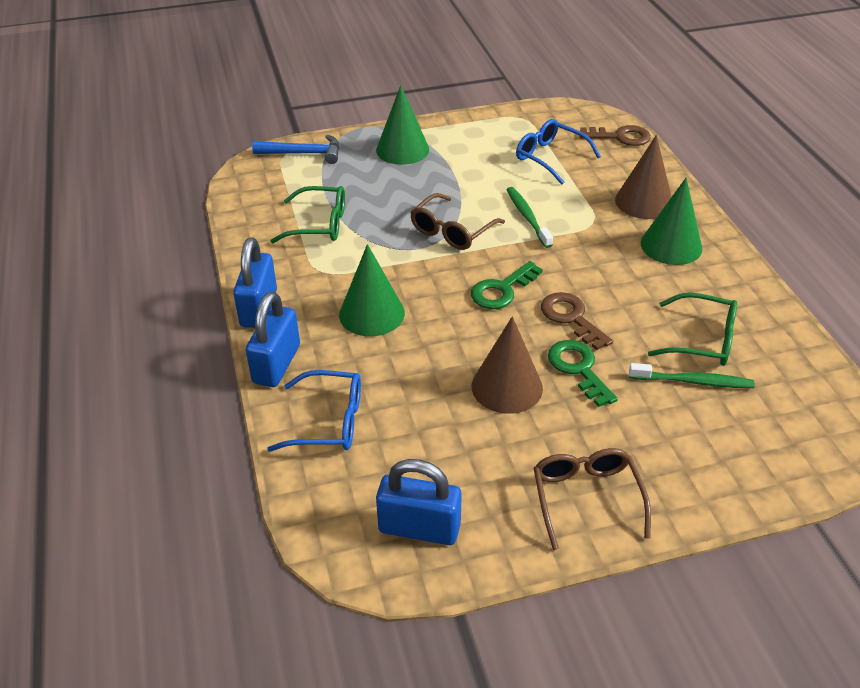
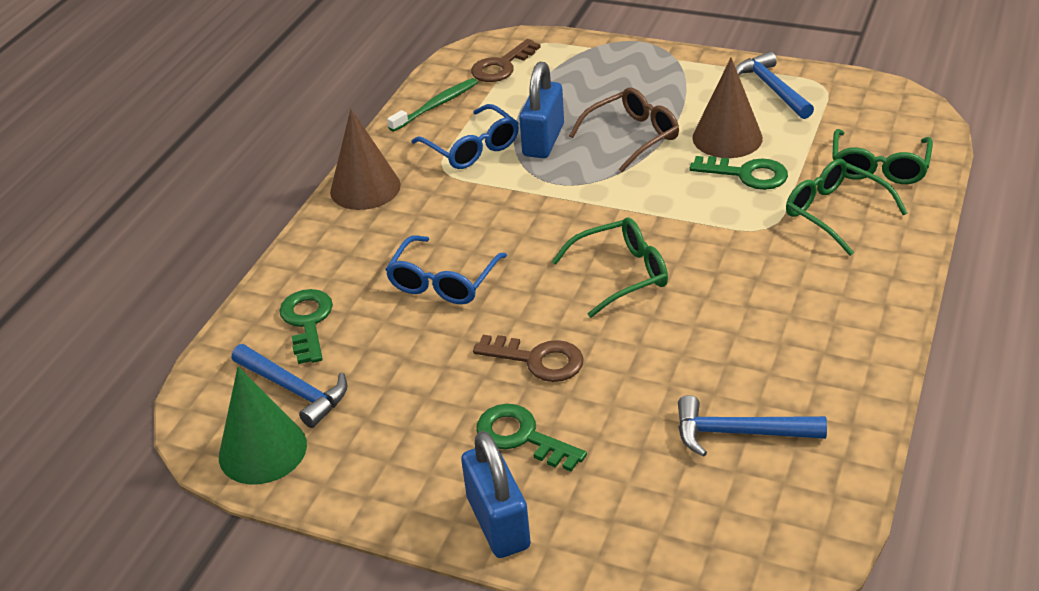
blue hammer: [252,135,340,164] = 1 -> [232,344,347,428] [678,395,827,457] [736,51,814,119] = 3
blue padlock: [233,238,277,328] [246,292,300,387] [376,459,462,545] = 3 -> [461,431,531,558] [519,62,564,158] = 2
brown glasses: [410,193,505,250] [534,448,651,550] = 2 -> [569,88,679,172] = 1
green cone: [339,244,405,336] [376,85,429,165] [641,178,702,265] = 3 -> [219,366,307,484] = 1
green glasses: [271,186,345,243] [648,292,737,366] = 2 -> [551,217,668,318] [786,159,907,256] [832,129,933,184] = 3
green key: [471,261,543,309] [548,340,618,407] = 2 -> [279,289,333,364] [476,404,587,472] [690,156,788,190] = 3
green toothbrush: [506,187,553,248] [629,363,755,388] = 2 -> [387,78,478,132] = 1

